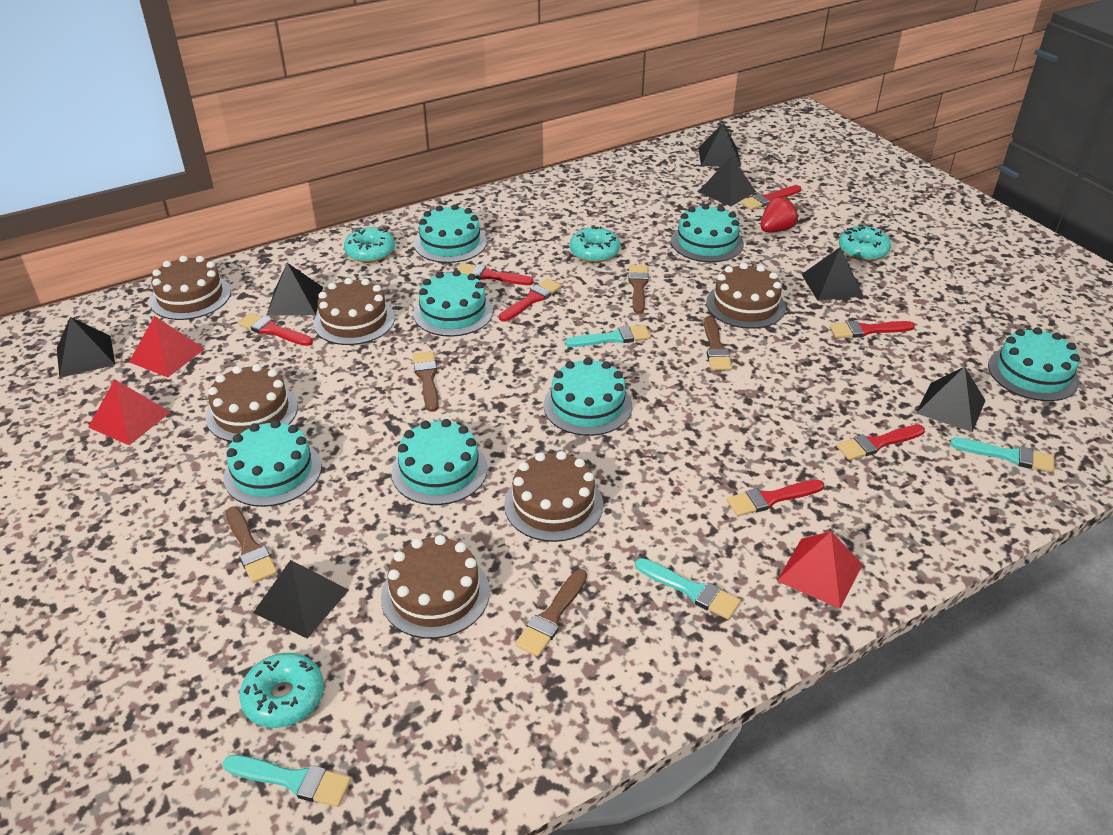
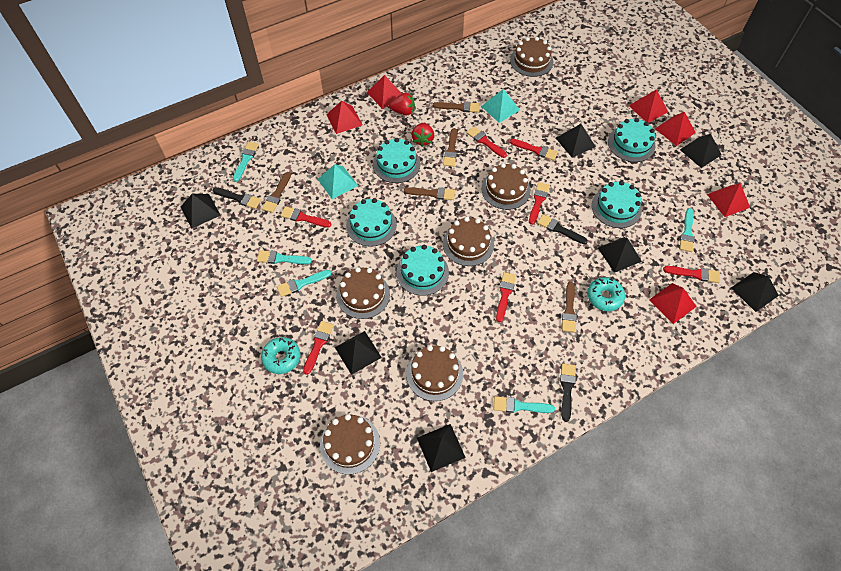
black brush: none = 0 -> [213,187,261,209] [537,214,588,244] [560,363,576,422] = 3
red pyramid: [88,379,171,445] [129,316,205,377] [777,531,863,609] = 3 -> [326,101,363,134] [367,75,402,109] [629,89,668,123] [649,283,697,324] [655,112,696,146] [707,183,750,217] = 6
red strawberry: [761,197,798,232] = 1 -> [389,93,415,116] [411,123,434,147] = 2
turquoise brush: [223,755,351,807] [565,325,651,347] [635,558,741,620] [950,438,1054,473] = 4 -> [233,142,259,182] [257,250,312,264] [277,270,331,297] [494,396,555,413] [680,208,695,252] = 5
turquoise cake: [223,420,322,507] [391,419,488,505] [413,270,493,337] [414,204,487,263] [543,358,632,436] [671,204,744,262] [988,327,1080,401] = 7 -> [346,198,397,247] [373,138,421,183] [396,245,449,296] [592,181,642,228] [608,118,655,162] = 5
turquoise donut: [240,653,324,728] [344,227,395,263] [570,226,620,263] [839,224,891,261] = 4 -> [261,337,301,374] [587,277,625,311] = 2
turquoise pyramid: none = 0 -> [318,164,358,199] [481,89,520,123] = 2

